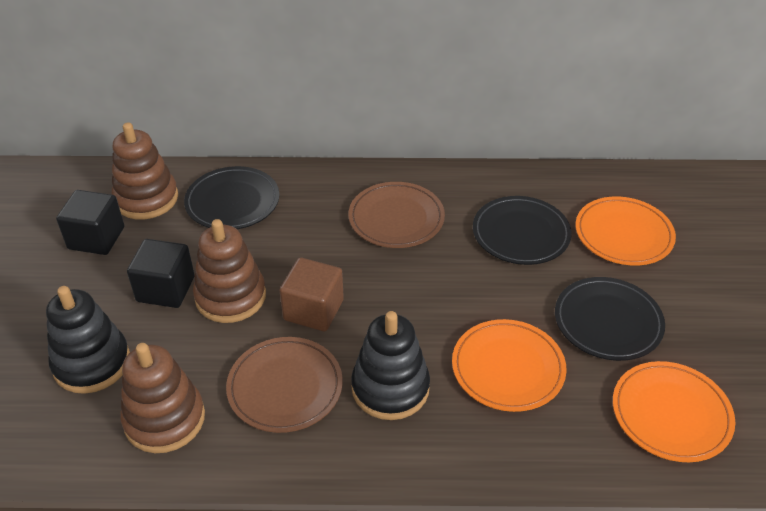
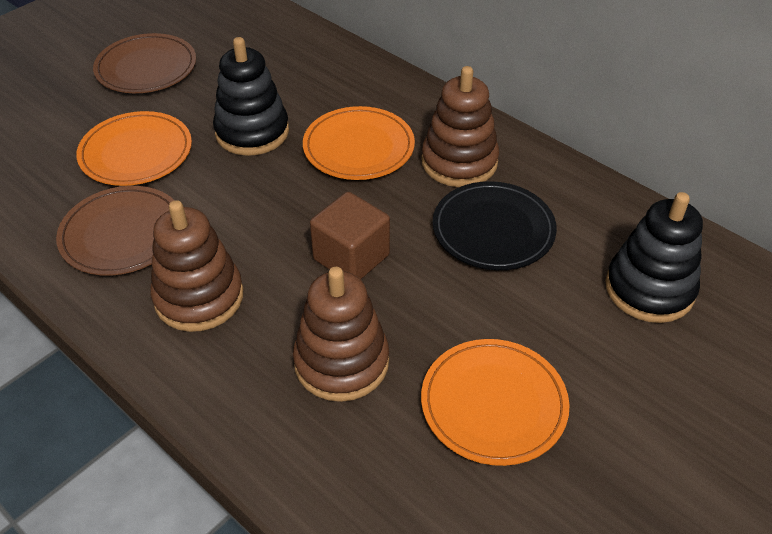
black cube: [56,190,124,255] [127,239,195,308] = 2 -> none = 0
black plate: [184,166,279,229] [473,196,572,265] [555,277,665,361] = 3 -> [433,181,557,270] = 1

